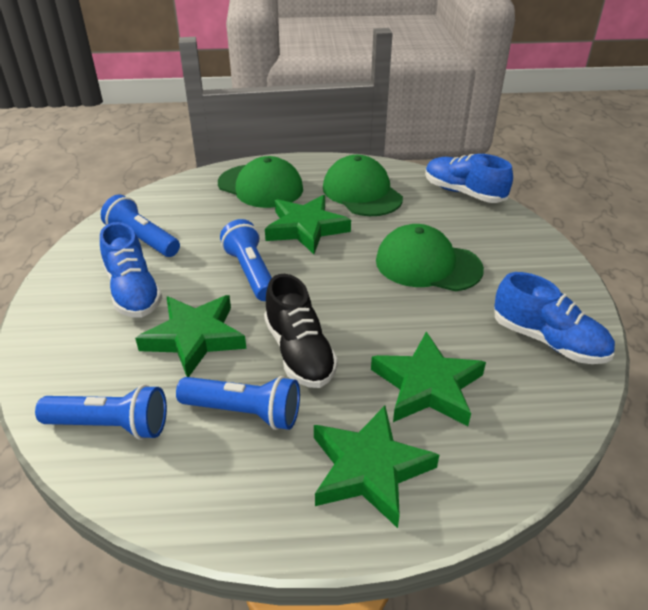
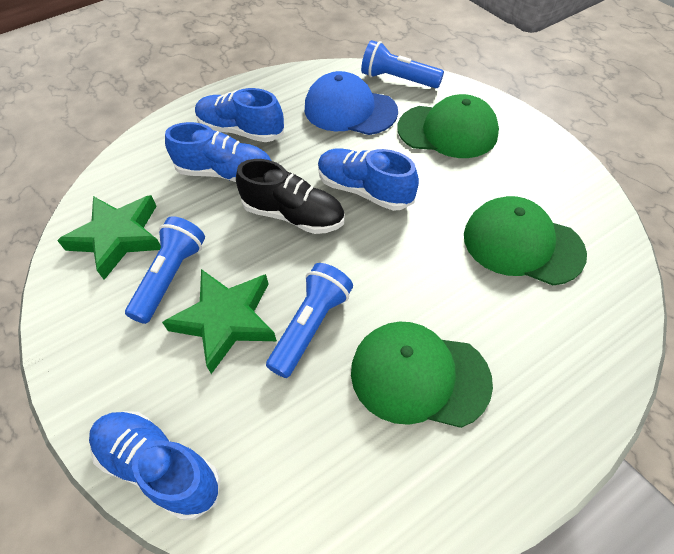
blue cap: none = 0 -> [305,71,398,135] = 1
blue flashlight: [35,384,167,440] [101,194,180,257] [176,376,300,430] [220,219,272,301] = 4 -> [125,216,205,324] [266,263,353,378] [361,40,444,88] = 3
blue shoe: [100,222,162,318] [425,154,513,203] [494,272,615,364] = 3 -> [89,411,221,521] [165,122,271,182] [195,88,284,142] [318,148,419,211] = 4
green star: [135,295,246,377] [265,195,351,254] [314,406,439,528] [371,331,486,426] = 4 -> [57,195,161,280] [162,269,277,374] = 2

